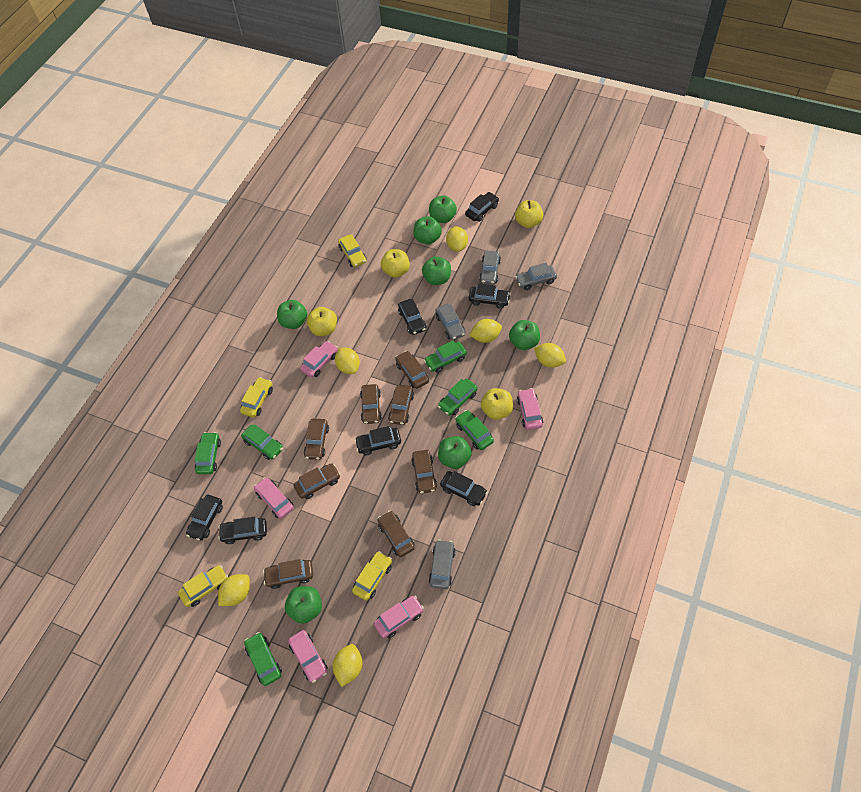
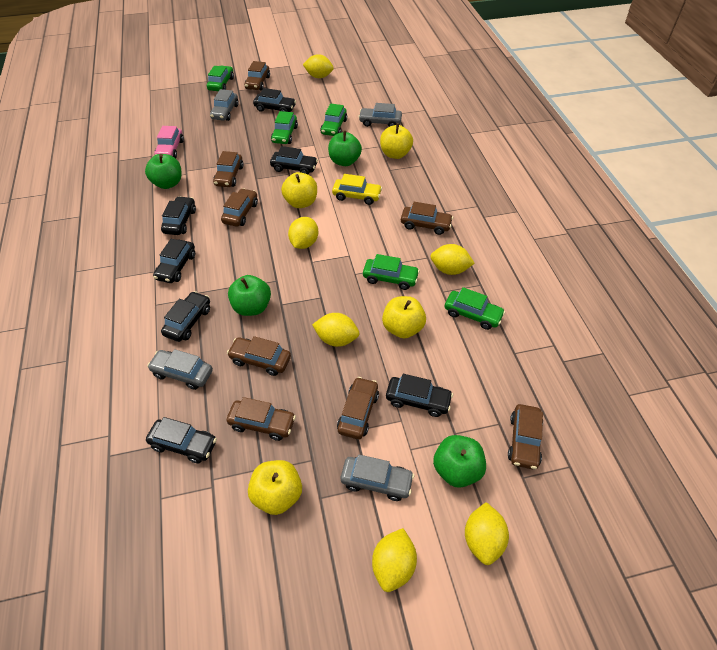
green apple: [277,300,307,329] [285,586,322,624] [413,216,442,244] [422,256,451,285] [429,195,457,223] [438,436,472,469] [509,320,540,350] = 7 -> [145,154,182,189] [228,275,271,316] [328,131,362,166] [433,435,486,488] = 4
green car: [195,432,221,474] [241,425,283,460] [244,632,282,686] [424,340,467,373] [438,379,478,416] [455,410,494,450] = 6 -> [207,66,234,91] [271,111,298,144] [320,103,347,136] [363,254,420,290] [444,287,505,330] = 5
pink car: [254,477,294,519] [288,630,328,683] [300,341,338,378] [374,596,424,638] [517,388,543,430] = 5 -> [154,126,184,158] = 1
yellow car: [178,565,228,607] [240,377,273,418] [338,234,367,267] [352,551,392,601] = 4 -> [332,174,382,205] = 1

